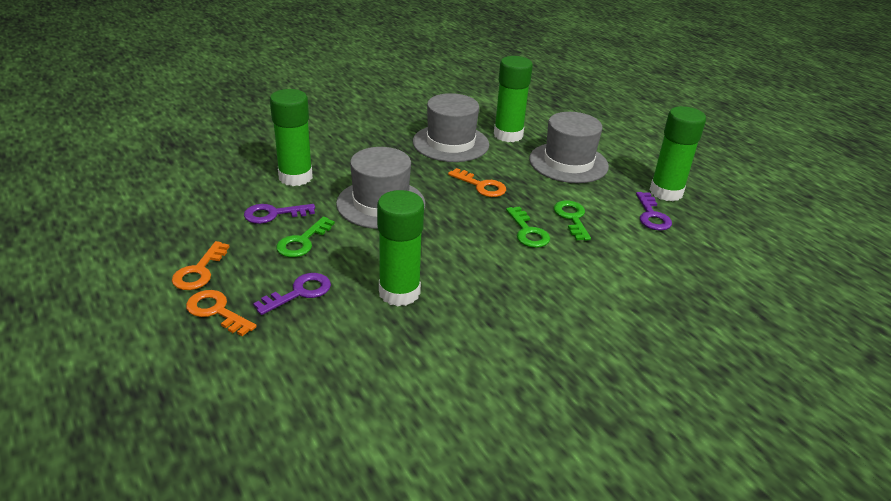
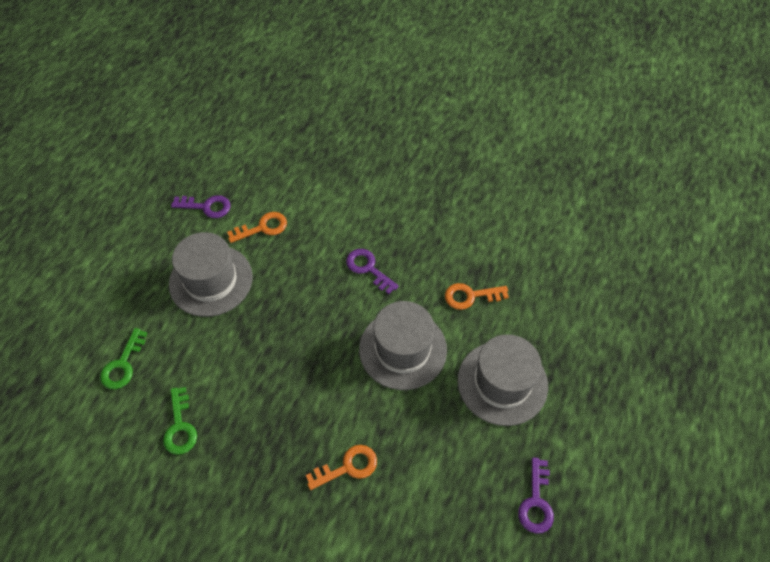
green glue stick: [270,89,313,186] [377,190,424,306] [494,56,533,142] [650,106,706,201] = 4 -> none = 0
green key: [276,217,335,257] [506,206,550,248] [554,200,591,241] = 3 -> [100,328,147,389] [163,387,197,455] = 2

